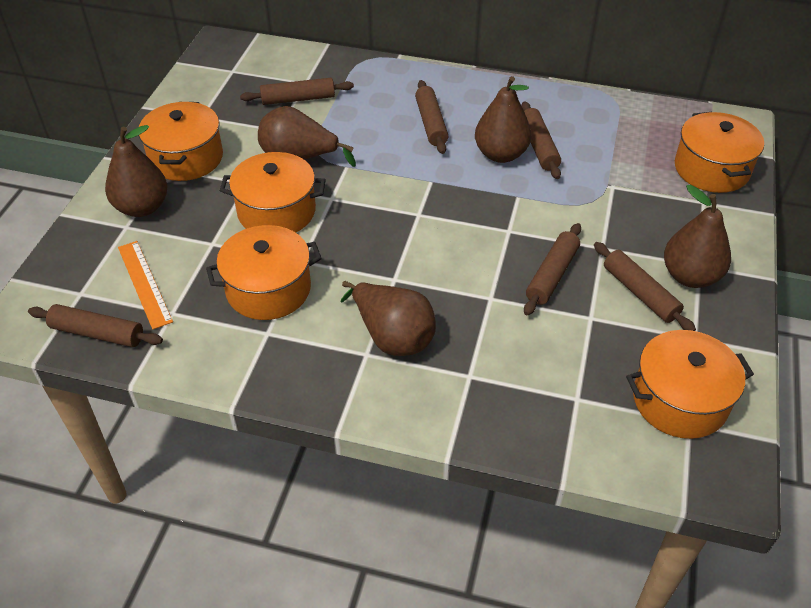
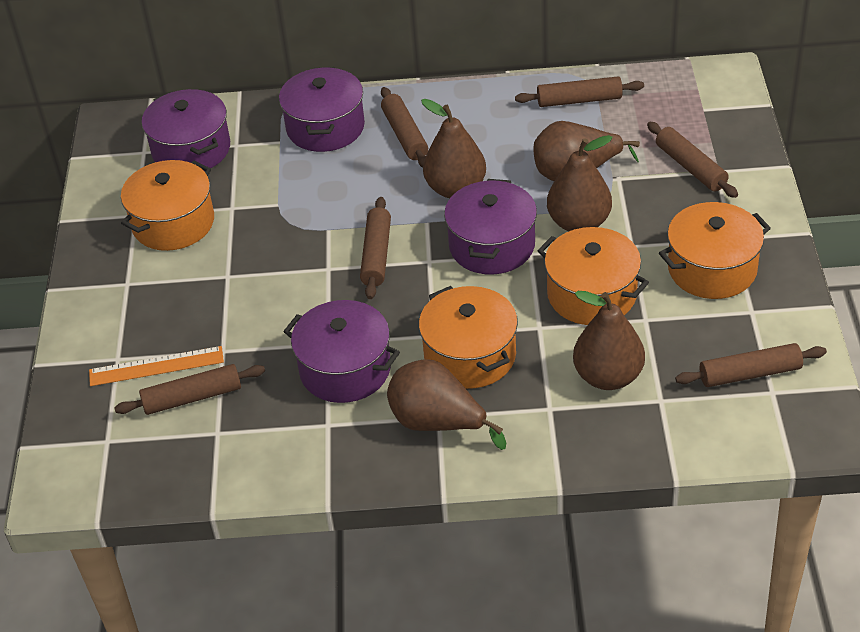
orange pot: [139,102,223,181] [206,225,322,320] [220,152,326,232] [626,330,754,439] [675,112,764,193] = 5 -> [121,160,214,251] [419,286,518,389] [538,227,649,325] [659,202,771,299] = 4
purple pot: none = 0 -> [142,89,230,171] [279,67,365,152] [283,300,400,403] [444,179,537,275] = 4

